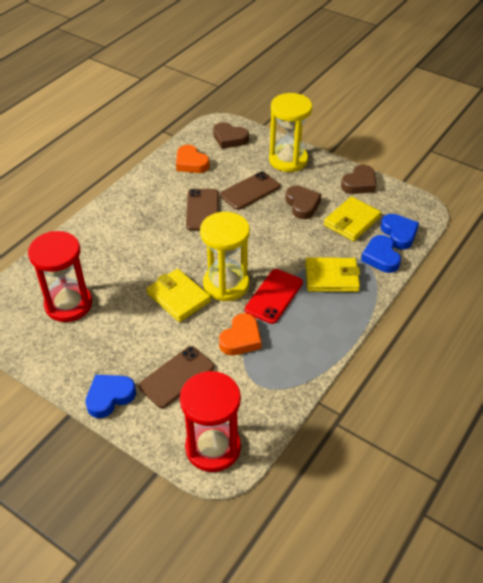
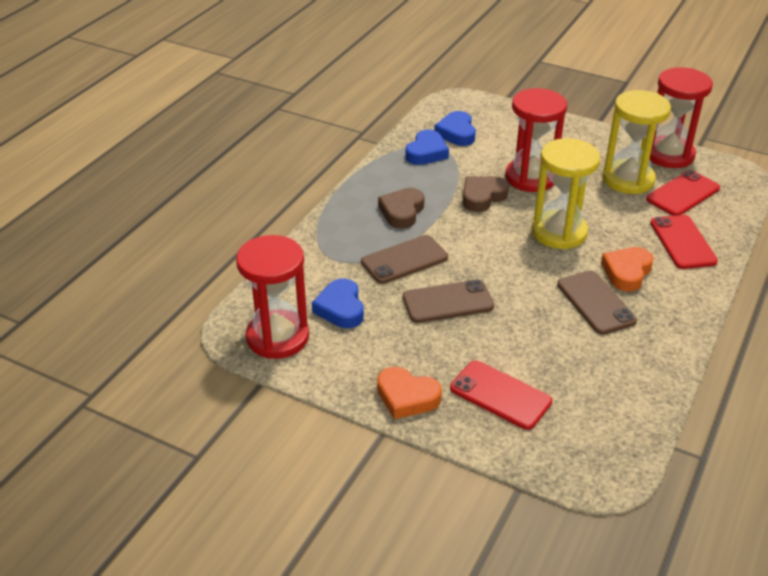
brown heart: [213,122,249,149] [285,186,322,219] [341,165,376,194] = 3 -> [378,188,425,229] [463,176,509,212] = 2
red hourglass: [28,231,92,322] [180,371,241,472] = 2 -> [236,235,309,359] [505,88,567,192] [650,67,713,168] = 3
red phone: [245,269,303,324] = 1 -> [450,361,552,430] [646,170,720,216] [650,215,718,269] = 3
yellow wallet: [146,269,211,322] [305,257,360,292] [324,196,381,241] = 3 -> none = 0

